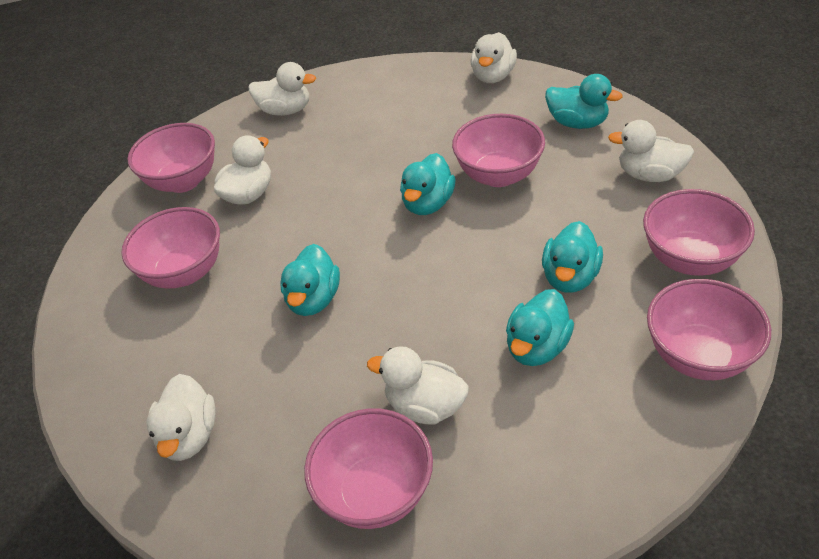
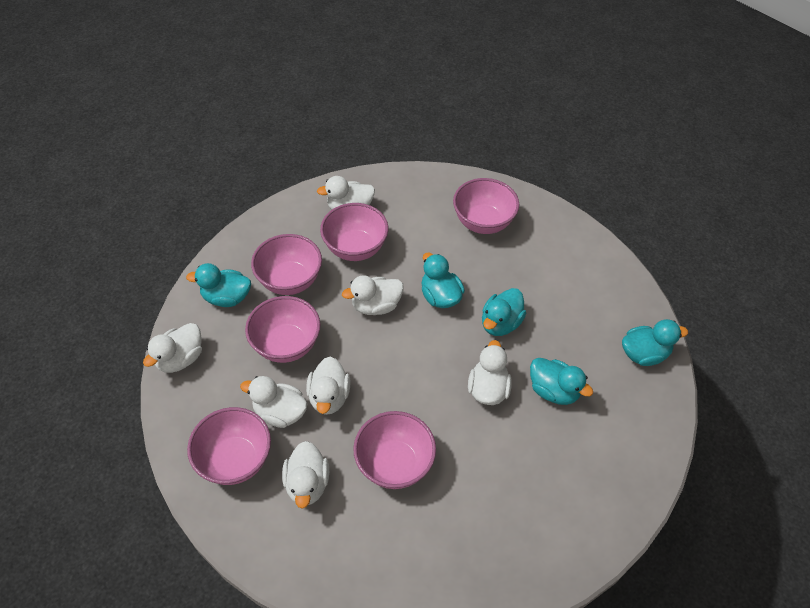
white duck: [146,374,216,461] [214,135,271,205] [249,62,316,116] [367,346,469,424] [471,32,517,83] [608,120,694,182] = 6 -> [143,323,202,373] [240,376,308,428] [282,441,329,509] [306,357,350,415] [317,176,375,210] [342,275,404,315] [468,340,512,405] = 7

